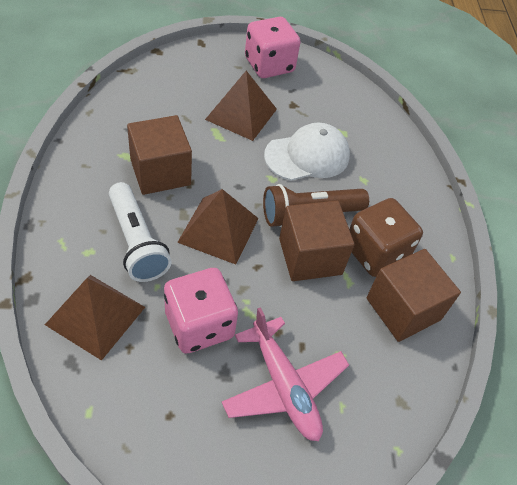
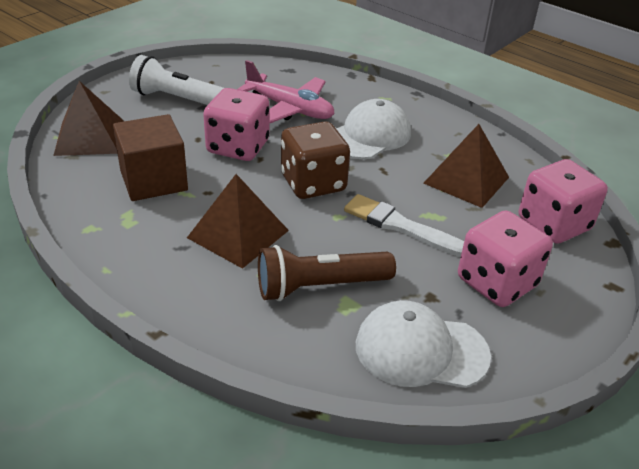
brown cube: [127,115,192,195] [279,201,354,281] [367,249,461,342] = 3 -> [113,114,188,201] = 1
pink dice: [164,268,238,354] [245,17,301,78] = 2 -> [203,88,269,161] [458,211,553,307] [519,159,608,244] = 3
white brush: none = 0 -> [344,194,464,257] = 1
white cap: [264,122,350,181] = 1 -> [336,99,411,159] [356,300,491,388] = 2

